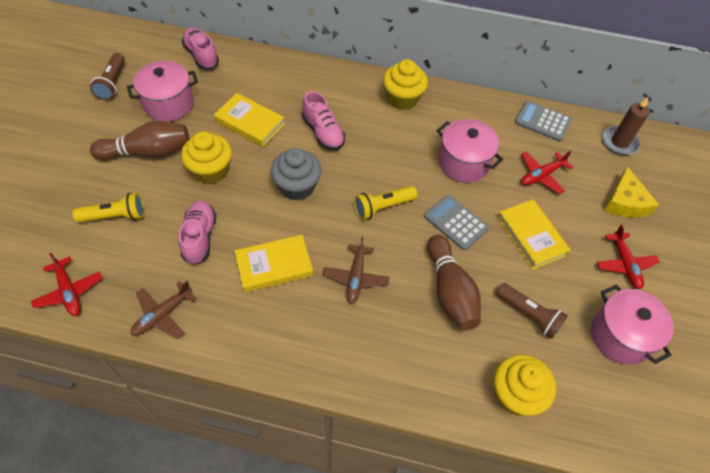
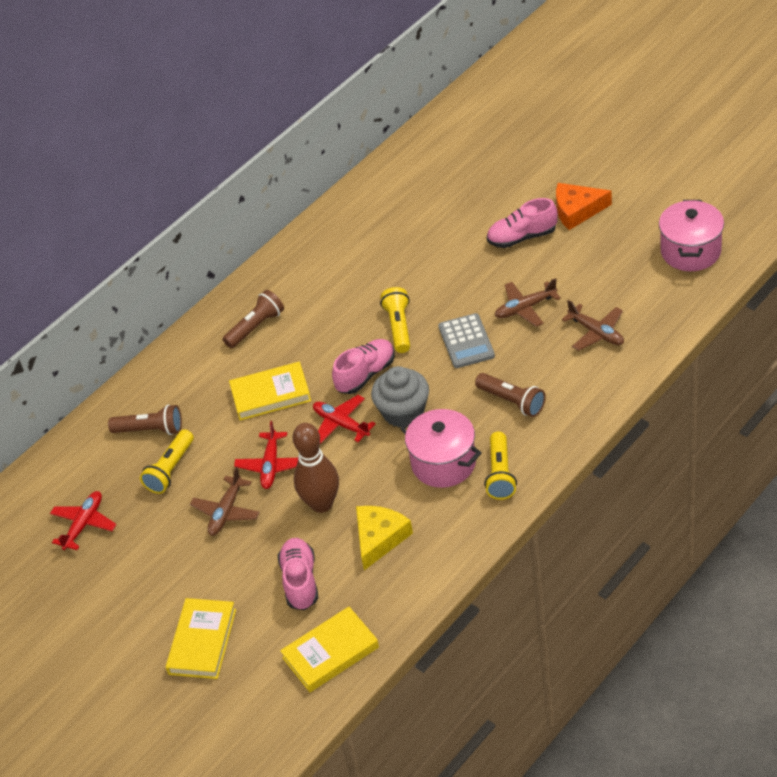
brown bowling pin: [90,121,190,160] [427,235,481,331] = 2 -> [293,423,339,513] = 1
brown candle: [603,97,650,155] = 1 -> none = 0
brown flashlight: [90,53,125,100] [496,283,568,339] = 2 -> [108,404,182,435] [223,290,284,348] [475,373,546,417] = 3
brown plane: [131,281,197,339] [323,237,389,304] = 2 -> [190,467,260,536] [495,278,561,327] [562,300,624,351] = 3
grey calculator: [424,195,489,250] [515,101,572,142] = 2 -> [438,313,495,368] = 1
orange cheese: none = 0 -> [556,183,612,230] = 1
pink pot: [127,61,198,122] [437,119,503,183] [591,284,674,365] = 3 -> [400,409,482,488] [659,200,724,271] = 2
yellow cupcake: [181,131,232,184] [383,59,428,110] [494,354,556,416] = 3 -> none = 0
yellow flashlight: [73,193,144,223] [354,186,417,220] = 2 -> [140,429,194,494] [380,287,410,353] [484,432,517,500] = 3

